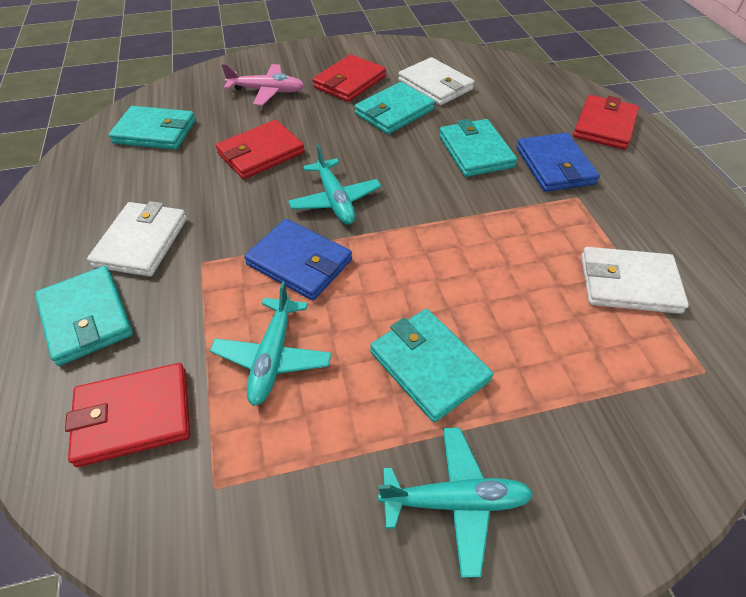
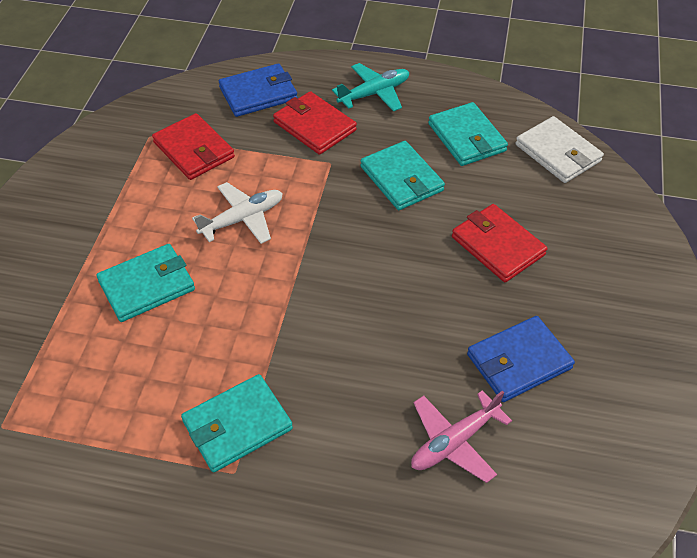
red wallet: [65,363,190,467] [216,120,305,179] [312,54,386,102] [573,95,639,150] = 4 -> [152,113,235,180] [273,91,357,155] [452,204,547,282] = 3
turquoise plane: [210,282,332,406] [288,144,381,225] [378,427,533,578] = 3 -> [332,63,409,112] = 1
turquoise wallet: [35,266,133,366] [109,106,196,150] [354,82,435,134] [370,309,493,423] [439,119,517,177] = 5 -> [96,244,195,322] [181,374,293,472] [361,141,445,210] [428,102,508,166] = 4
white plane: none = 0 -> [192,182,283,244] = 1
white wallet: [87,201,187,277] [398,57,474,105] [581,247,689,314] = 3 -> [515,116,604,183] = 1

